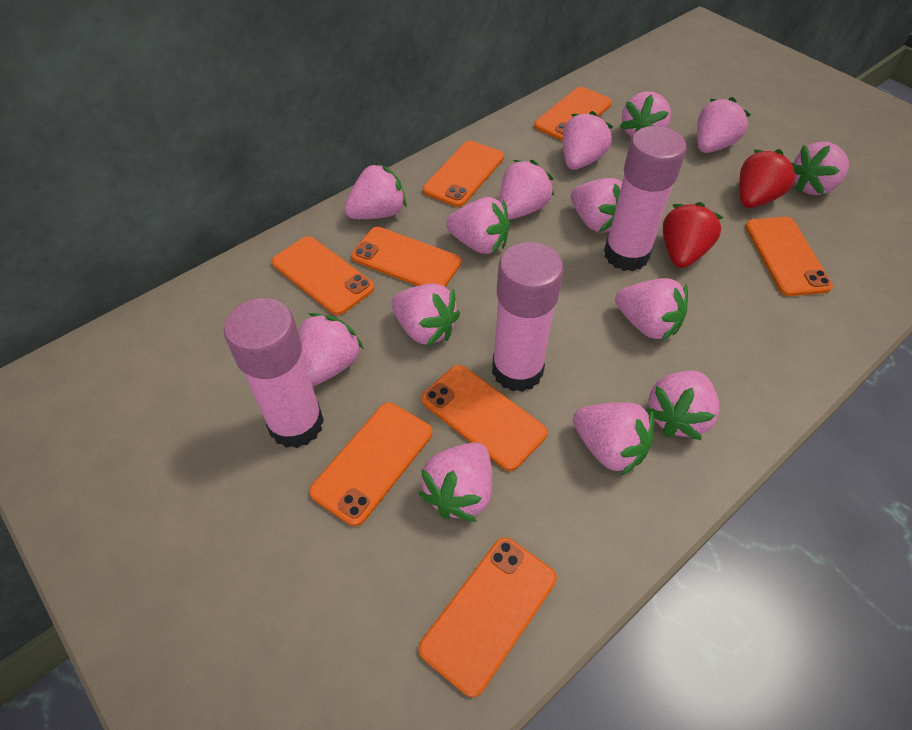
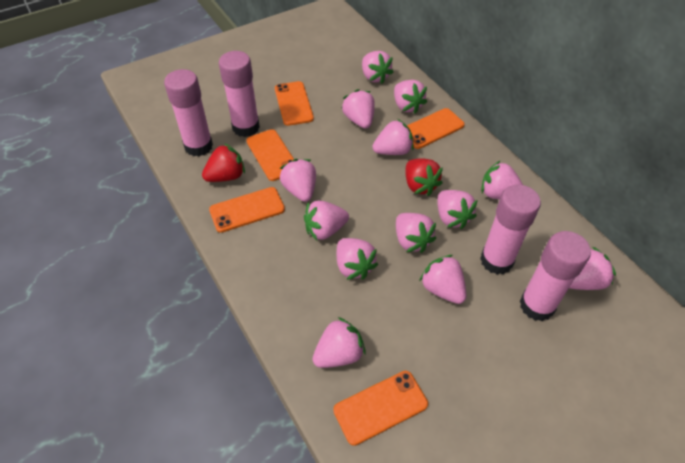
orange phone: [272,236,375,315] [309,402,432,526] [351,227,461,287] [419,537,557,697] [421,365,547,471] [423,141,504,207] [534,87,612,141] [745,217,833,296] = 8 -> [209,187,285,233] [246,129,294,181] [275,81,314,126] [333,371,428,446] [407,108,465,149] = 5
pink glue stick: [224,298,324,448] [492,242,564,392] [604,126,687,271] = 3 -> [164,69,213,156] [219,51,260,137] [480,185,541,275] [520,231,591,321] = 4
pink strawberry: [299,313,364,386] [344,163,407,219] [391,283,460,347] [418,442,492,522] [446,197,510,254] [499,160,554,219] [563,111,613,170] [571,178,622,233] [573,403,654,476] [615,278,688,341] [620,91,671,138] [646,371,719,440] [697,97,751,153] [794,141,849,195] = 14 -> [280,159,316,202] [304,201,349,240] [312,317,366,368] [337,238,378,280] [342,89,375,129] [362,51,393,84] [373,119,414,155] [394,80,427,114] [396,213,436,253] [419,255,466,304] [437,190,477,229] [482,161,523,199] [569,246,616,290] = 13

